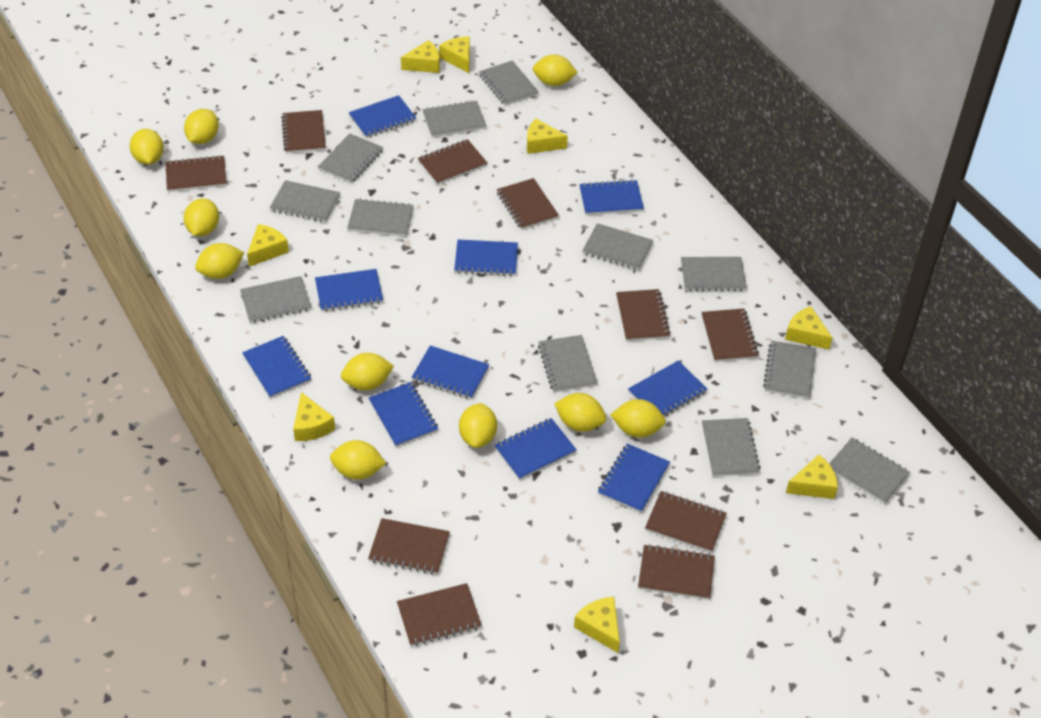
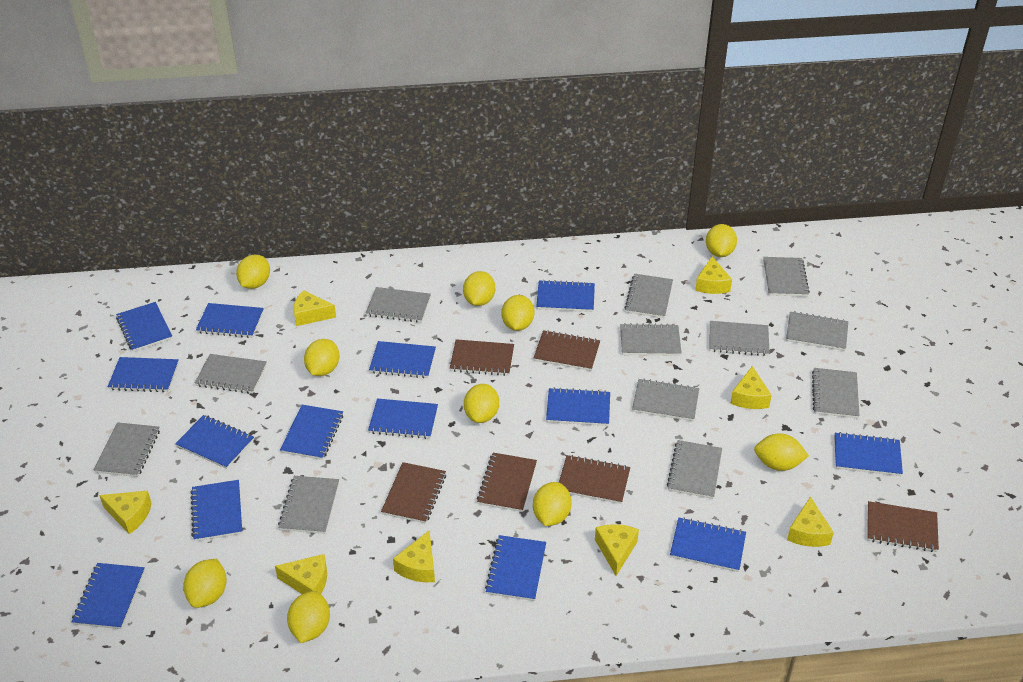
blue notebook: [242,336,312,398] [315,269,383,312] [349,95,416,138] [369,382,438,447] [412,346,489,399] [454,240,518,276] [494,418,577,480] [579,180,644,215] [598,444,670,513] [628,360,707,416] = 10 -> [72,563,145,629] [108,357,179,392] [116,302,172,352] [175,415,254,469] [190,480,242,541] [196,303,264,338] [280,405,343,460] [368,398,438,439] [369,341,436,378] [485,535,546,601] [536,280,595,312] [546,387,610,426] [670,517,746,572] [834,432,903,476] = 14
brown notebook: [165,155,227,192] [281,110,326,153] [368,518,450,575] [397,583,482,646] [418,139,488,185] [497,178,559,230] [616,289,671,341] [638,544,715,600] [645,491,727,553] [701,308,759,362] = 10 -> [381,462,446,524] [450,339,514,376] [477,453,537,512] [534,330,600,371] [559,455,630,504] [867,501,939,552] = 6

